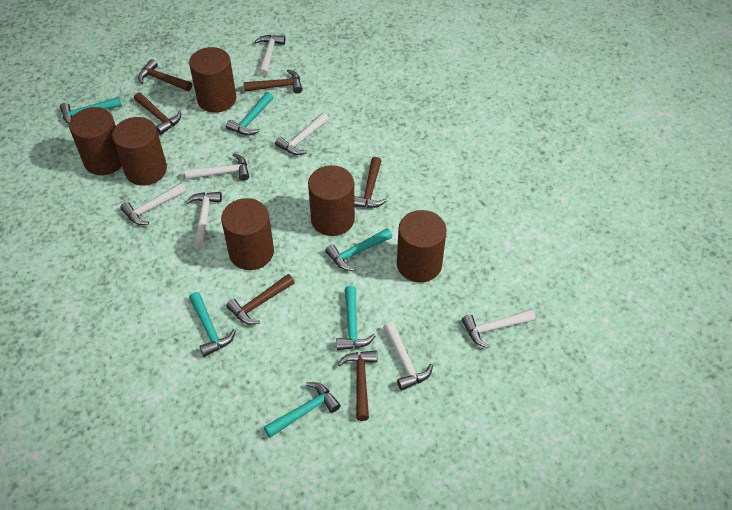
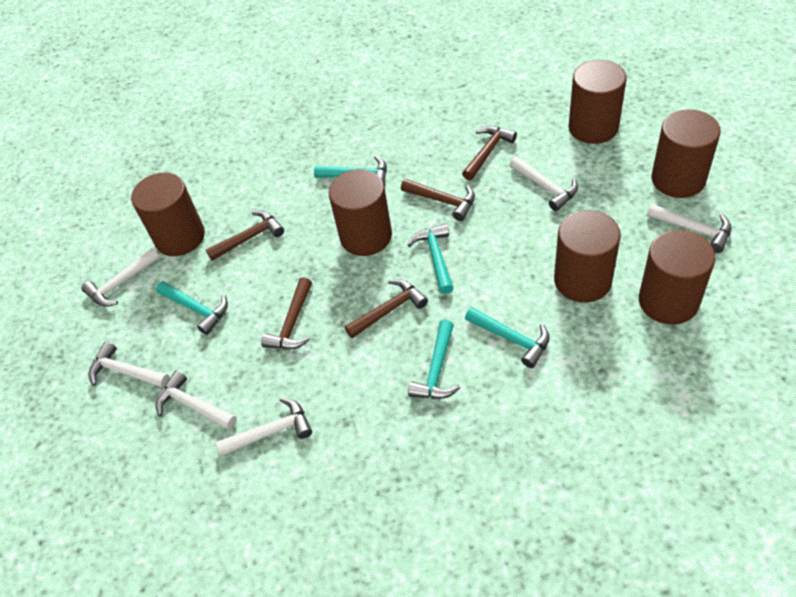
brown hammer: [134,92,181,135] [138,59,192,91] [226,274,295,324] [243,69,302,94] [338,350,377,421] [354,157,387,208] = 6 -> [206,211,284,261] [261,277,312,349] [345,279,428,338] [401,179,475,221] [462,126,517,181] = 5
turquoise hammer: [60,97,122,124] [189,292,236,357] [226,92,274,135] [264,382,341,437] [325,228,392,271] [336,286,375,350] = 6 -> [156,281,228,335] [314,156,387,187] [408,223,453,294] [408,320,460,399] [465,307,550,368] = 5
white hammer: [120,183,186,225] [185,153,249,181] [186,192,222,247] [254,35,285,76] [275,113,329,155] [383,322,433,391] [462,309,536,348] = 7 -> [81,248,160,307] [88,342,170,388] [155,370,237,430] [216,398,312,456] [509,156,578,211] [647,204,731,253] = 6

